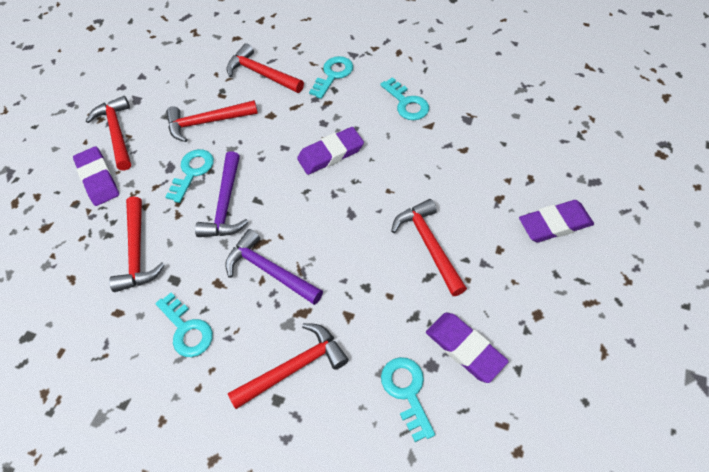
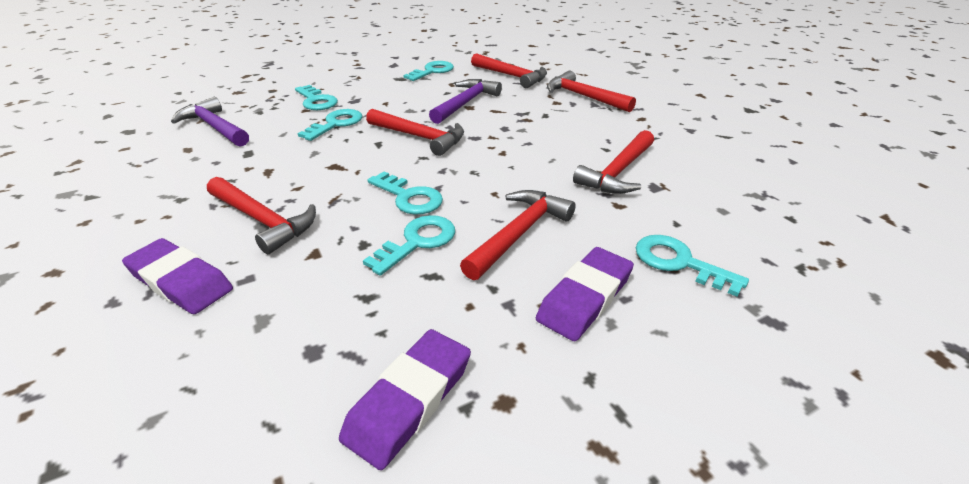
purple eraser: [73,146,119,206] [297,127,364,175] [426,313,509,383] [519,200,594,242] = 4 -> [122,238,233,314] [339,329,471,470] [536,247,634,341] = 3
turquoise key: [155,293,213,357] [165,149,214,203] [309,56,353,99] [380,77,429,120] [381,357,435,442] = 5 -> [295,85,338,110] [298,109,362,141] [363,215,455,276] [367,172,443,215] [403,61,454,81] [636,235,749,297] = 6

